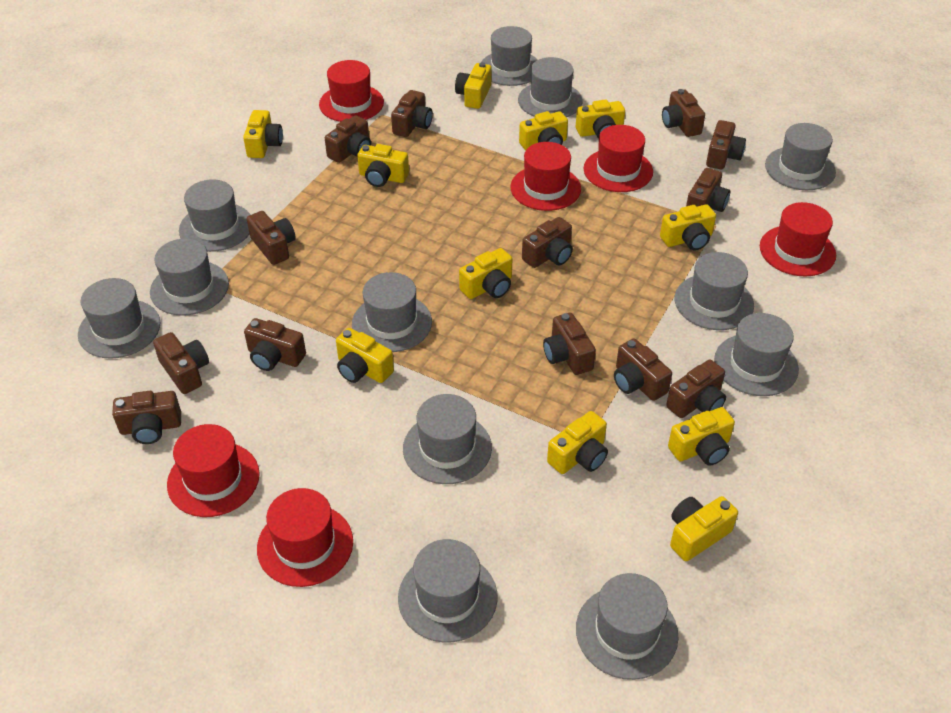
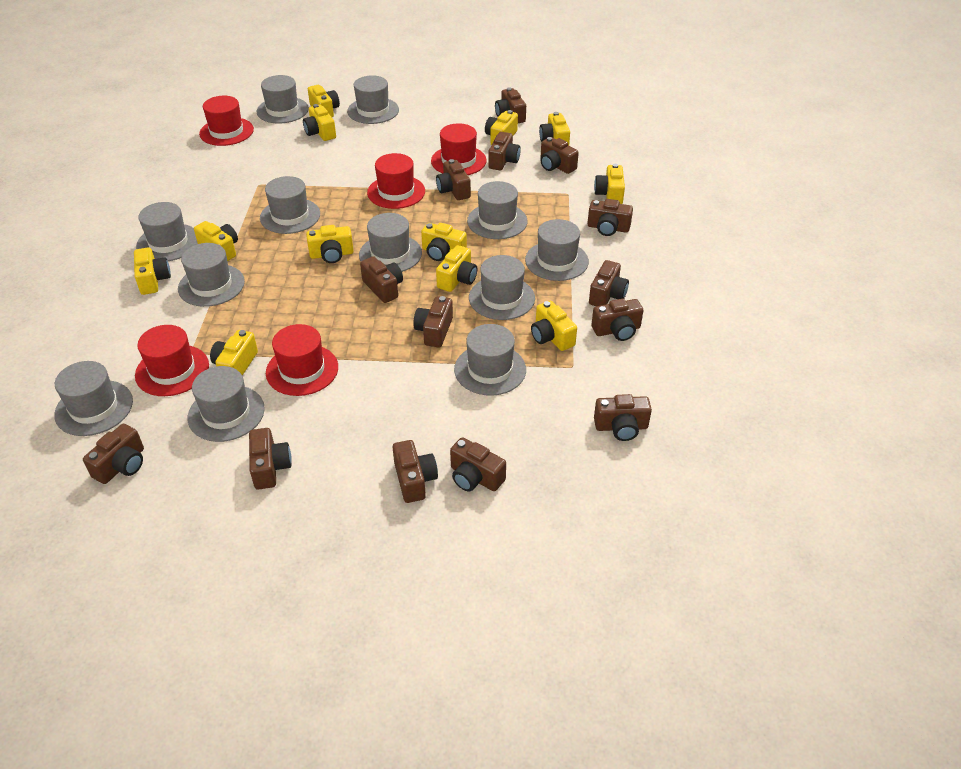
brown camera: [112,391,181,444] [153,332,209,394] [244,318,306,371] [247,211,296,265] [325,115,371,163] [391,90,433,137] [522,217,573,268] [543,312,596,375] [614,338,672,401] [662,89,705,137] [666,359,726,418] [686,168,730,212] [706,120,746,169] = 13 -> [83,424,144,484] [249,428,292,490] [360,256,403,303] [393,440,438,503] [413,296,453,347] [436,159,471,200] [450,437,506,491] [488,132,521,170] [495,87,526,123] [540,137,579,174] [587,199,633,236] [589,260,629,306] [591,299,644,341] [594,394,652,441] = 14
red hat: [167,424,260,517] [257,488,353,587] [319,60,384,122] [510,142,581,211] [583,125,653,192] [760,202,836,277] = 6 -> [135,325,209,396] [199,96,254,146] [266,324,338,396] [367,153,425,209] [431,123,486,175] = 5
yellow camera: [243,110,283,158] [336,328,394,383] [357,144,409,187] [455,62,492,109] [459,248,512,299] [519,111,568,150] [547,411,608,474] [576,99,625,139] [660,204,716,250] [668,407,735,466] [670,496,738,561] = 11 -> [134,247,171,295] [194,221,238,261] [210,330,258,376] [303,104,336,141] [306,225,354,263] [308,85,340,117] [421,223,467,261] [436,245,477,292] [485,110,518,145] [531,301,577,351] [539,112,570,146] [594,164,625,204] = 12

